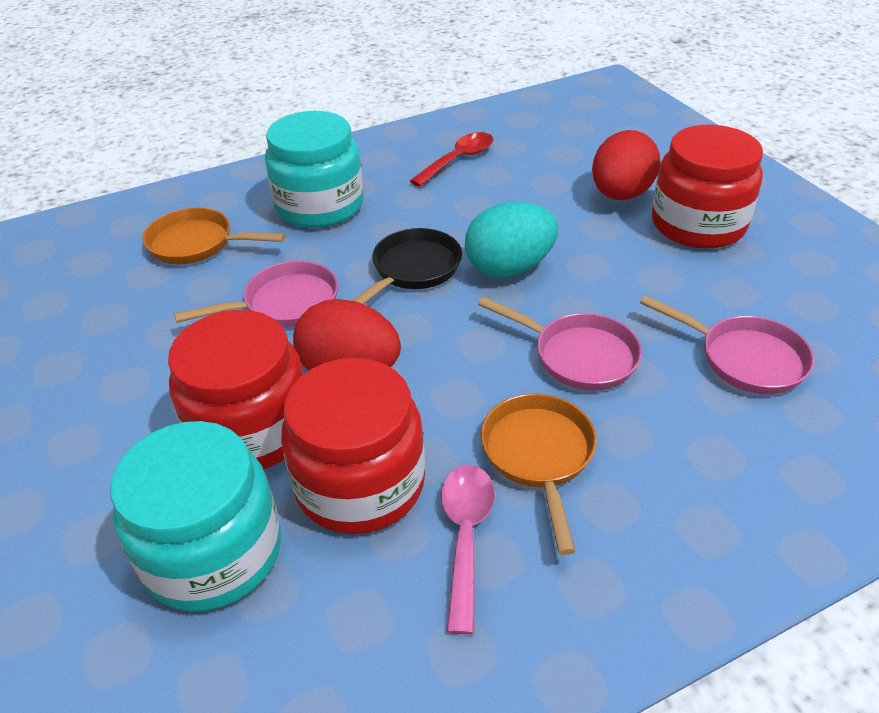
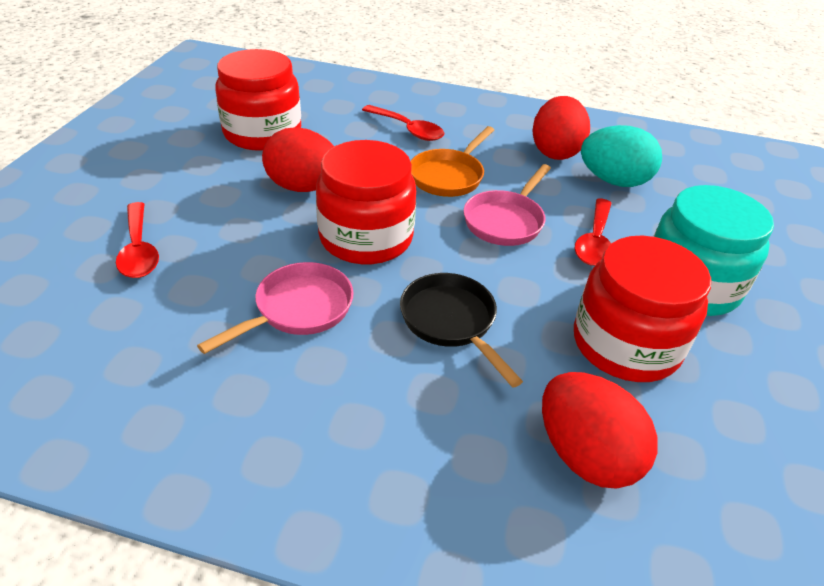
orange pan: [143,208,285,264] [481,394,597,555] = 2 -> [410,126,494,197] = 1
pink pan: [174,261,338,327] [478,297,642,391] [640,295,814,394] = 3 -> [197,262,354,354] [464,164,551,246] = 2
pink spoon: [441,465,495,634] = 1 -> none = 0
red egg: [293,299,401,371] [592,130,660,200] = 2 -> [262,127,334,192] [532,96,590,160] [542,372,658,489] = 3
red spoon: [410,132,493,187] = 1 -> [116,202,159,278] [362,105,444,141] [575,199,612,266] = 3
turquoise jar: [110,421,281,612] [265,111,363,228] = 2 -> [653,185,774,316] = 1

